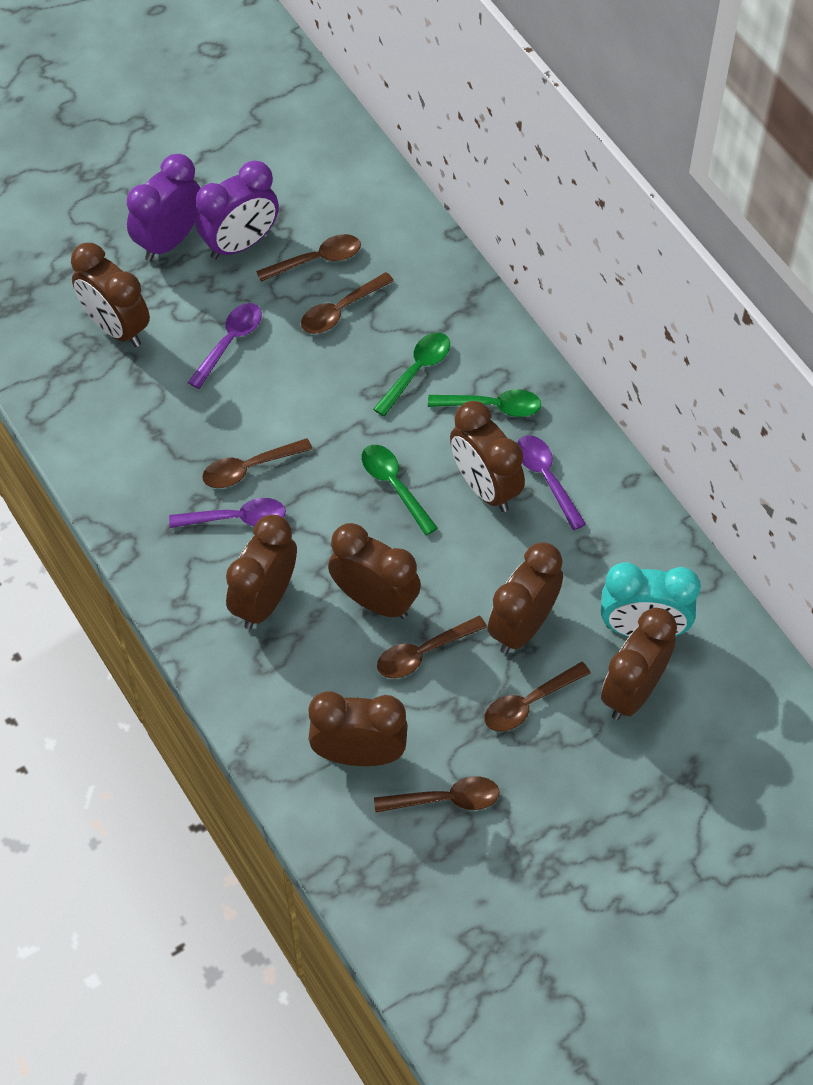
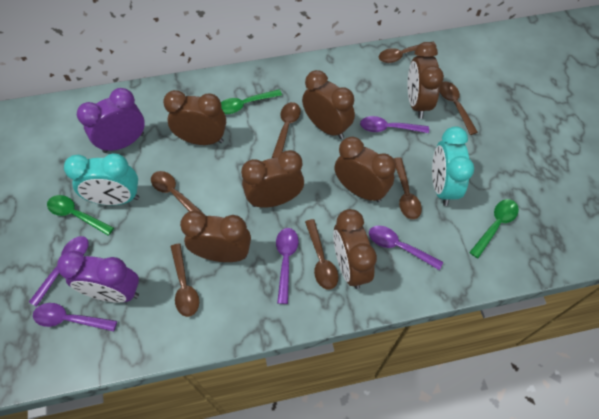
brown spoon: [202,438,313,488] [256,234,361,282] [301,272,394,334] [374,776,500,812] [377,615,487,678] [484,662,591,731] = 6 -> [151,171,206,216] [170,243,199,317] [272,102,301,158] [305,219,339,290] [379,42,436,63] [393,157,422,219] [440,81,478,135] = 7
purple spoon: [169,498,286,528] [188,303,262,389] [517,435,586,530] = 3 -> [29,236,89,307] [33,303,117,332] [276,228,299,304] [360,116,429,133] [369,226,443,270] = 5
turquoise clock: [601,562,701,637] = 1 -> [64,153,139,205] [432,126,474,206] = 2

